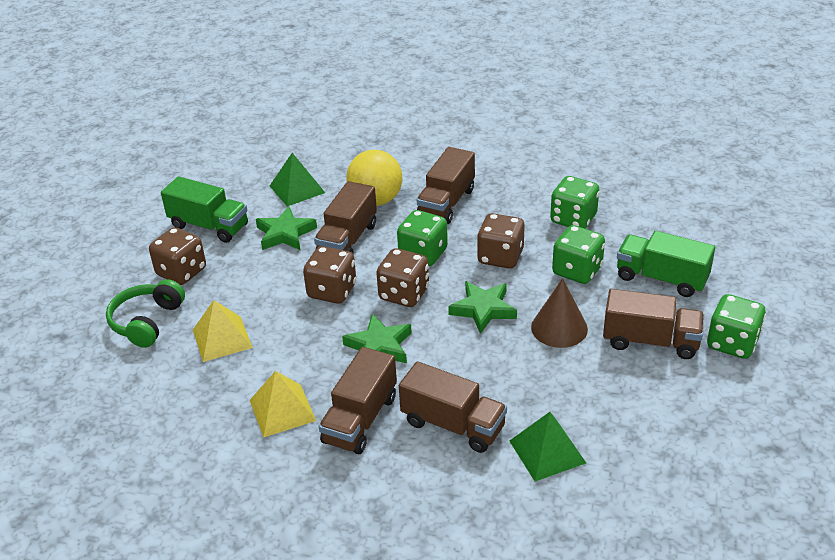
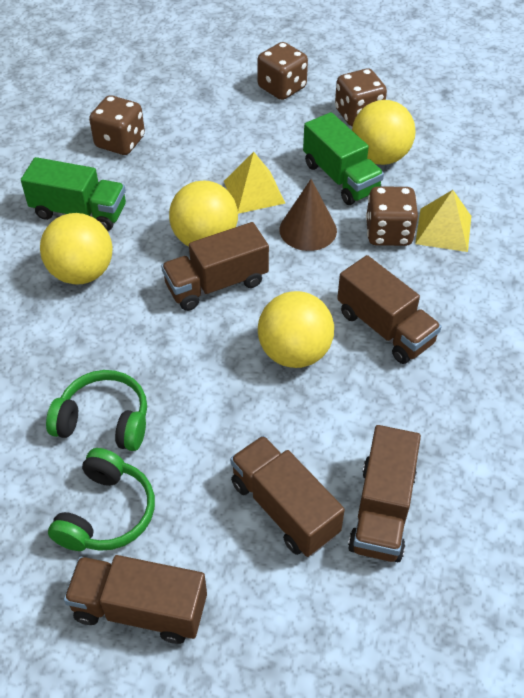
green dice: [397,210,448,266] [550,176,599,228] [552,225,605,284] [707,294,766,359] = 4 -> none = 0
green headphones: [106,279,185,348] = 1 -> [46,370,147,451] [48,448,155,551] = 2
green pyramid: [270,153,325,207] [510,412,586,481] = 2 -> none = 0
green star: [256,206,317,250] [342,314,412,363] [448,281,517,334] = 3 -> none = 0
yellow ball: [346,150,403,206] = 1 -> [40,213,113,285] [169,181,238,247] [258,291,334,368] [352,100,416,165] = 4

